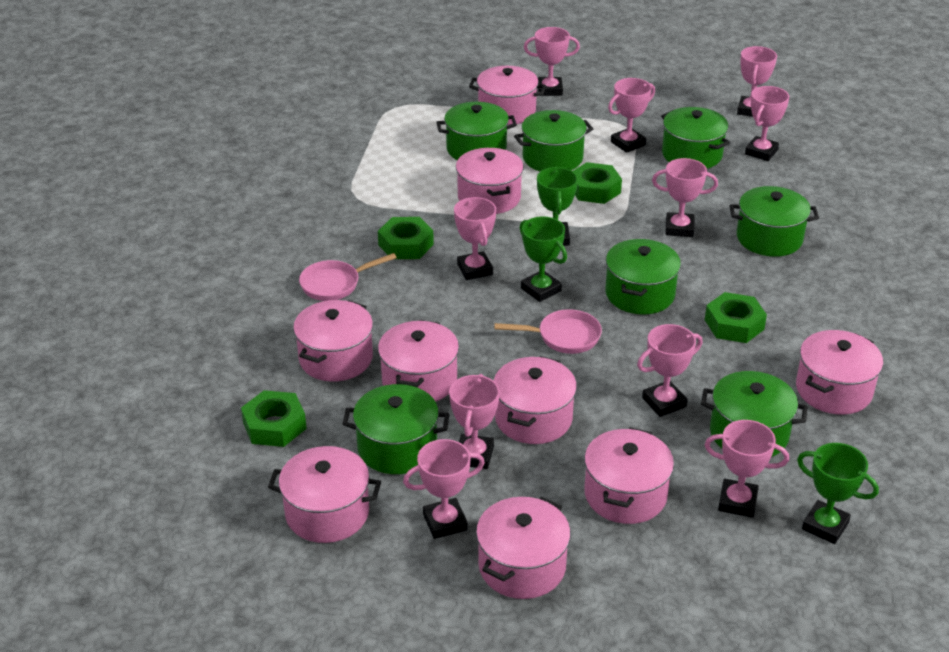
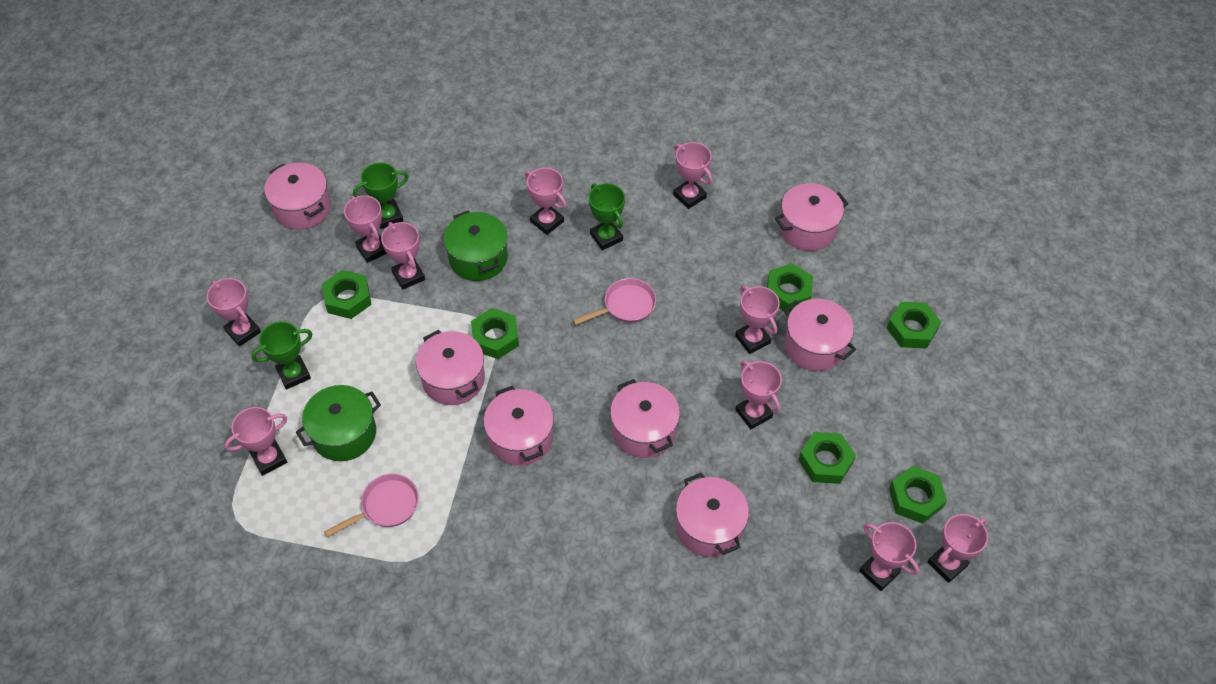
green nut: [241,390,307,447] [378,217,434,259] [573,162,622,204] [705,292,767,343] = 4 -> [322,270,371,319] [471,308,519,359] [767,263,813,312] [799,432,856,484] [887,302,941,349] [889,466,947,524] = 6
green pot: [343,384,449,474] [436,102,517,160] [514,110,593,171] [605,239,681,314] [661,107,730,168] [701,371,808,457] [729,186,819,257] = 7 -> [296,385,381,461] [444,210,508,281] = 2
pink pot: [268,446,381,543] [293,300,373,382] [378,320,459,402] [456,148,523,214] [469,66,546,125] [476,497,571,599] [494,356,577,444] [584,427,674,524] [796,330,883,415] = 9 -> [264,163,331,230] [416,330,485,405] [484,386,554,466] [610,379,680,458] [676,473,749,557] [775,183,848,251] [784,299,856,371] = 7

